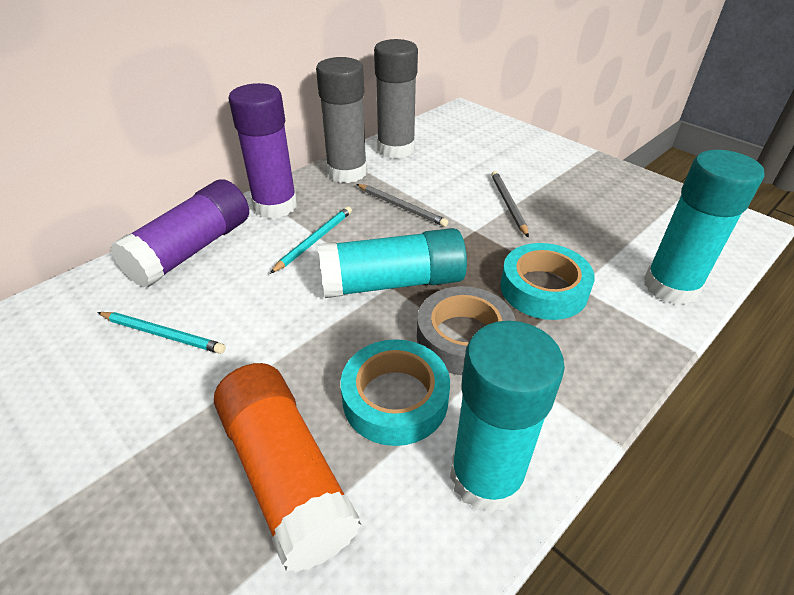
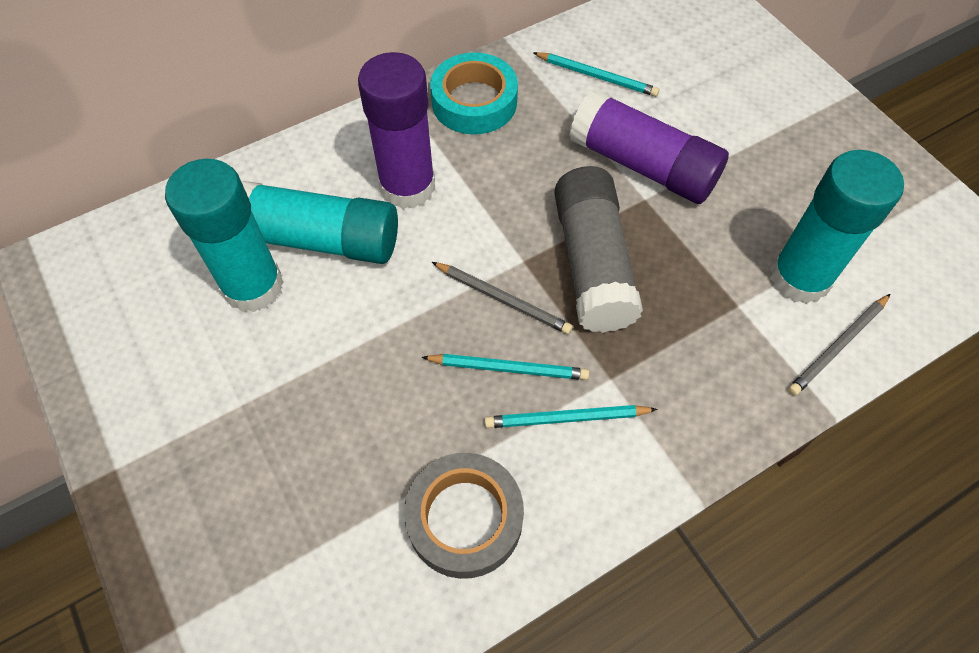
grey glue stick: [316,57,367,183] [374,39,418,159] = 2 -> [554,166,643,333] = 1
orange glue stick: [214,363,361,573] = 1 -> none = 0
turquoise pencil: [97,312,226,354] [270,206,352,274] = 2 -> [422,354,589,380] [484,405,657,428] [533,52,659,97] = 3
turquoise tape: [341,339,450,446] [500,243,595,320] = 2 -> [430,52,518,135] = 1

